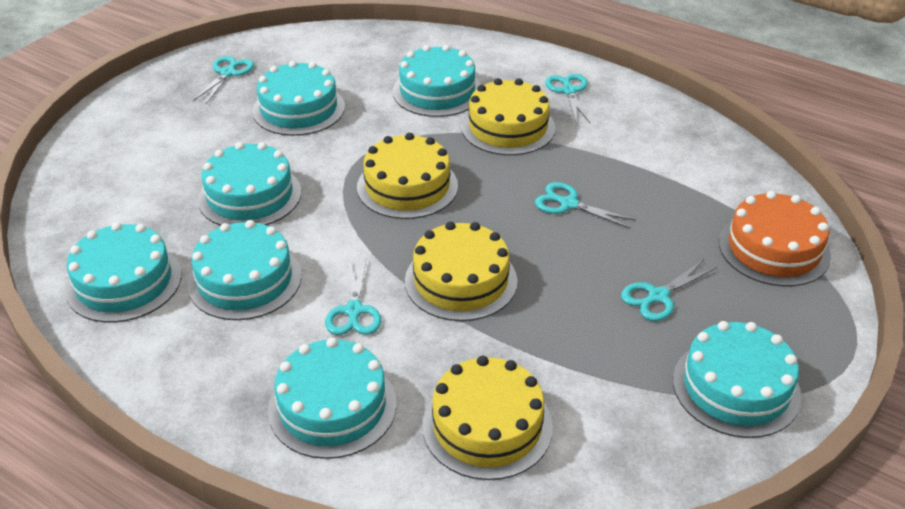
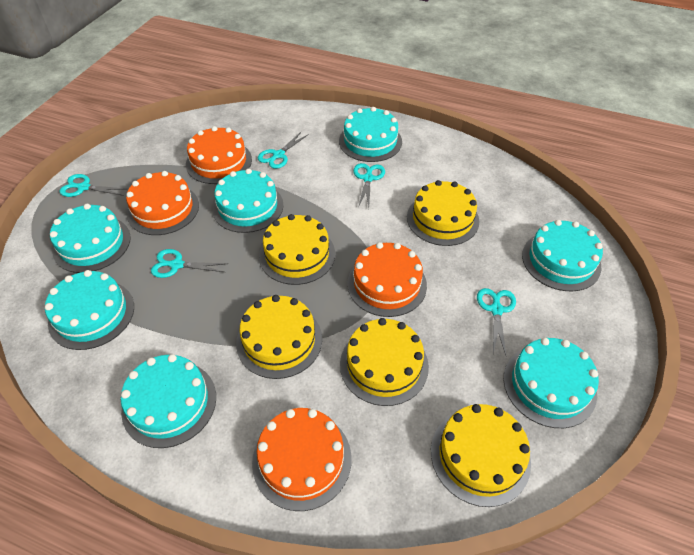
orange cake: [719,191,831,287] = 1 -> [126,171,199,235] [186,126,252,184] [252,408,352,511] [347,242,427,317] = 4
yellow cake: [357,133,458,219] [405,221,517,321] [422,356,553,480] [461,78,555,155] = 4 -> [236,295,322,379] [259,214,335,285] [340,318,429,406] [407,180,479,246] [431,404,531,507] = 5

